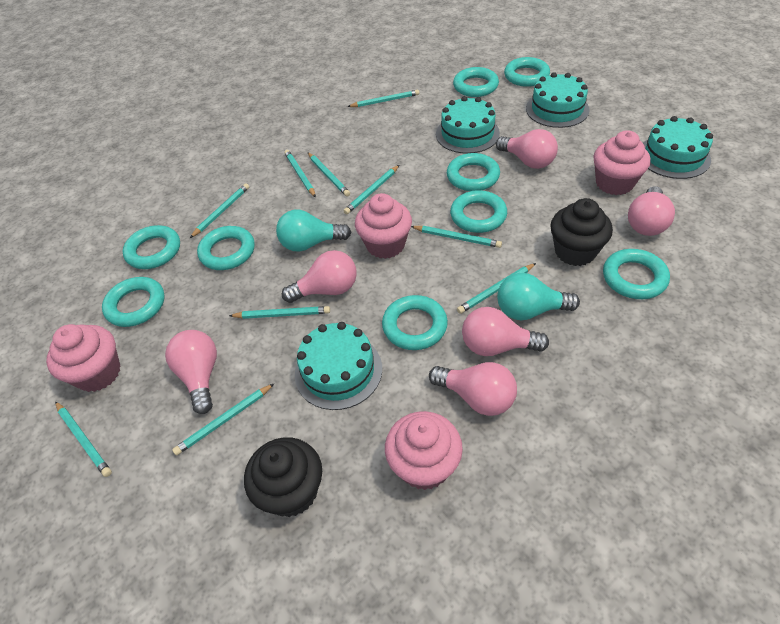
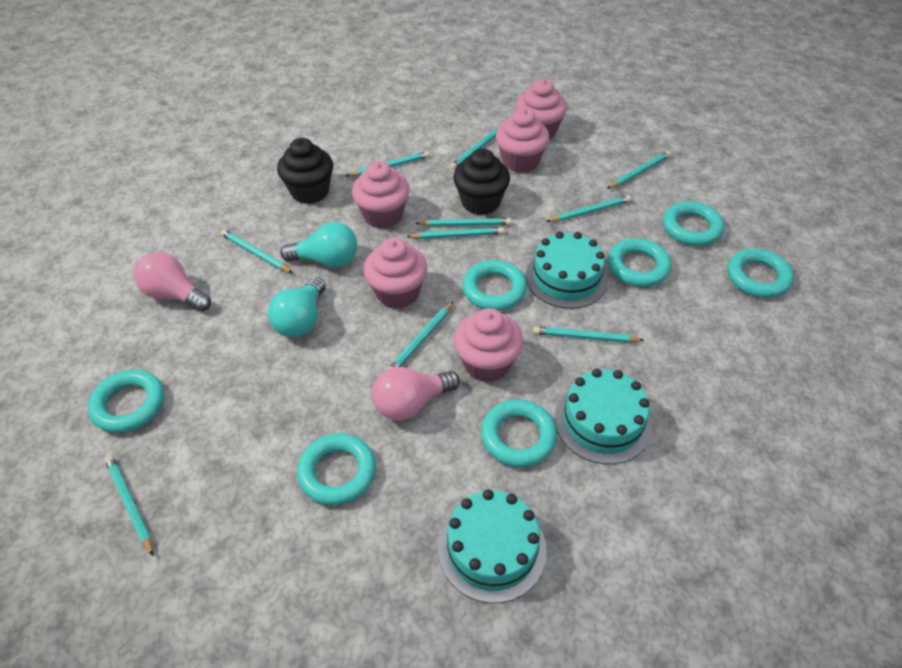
pink cupcake: [46,324,120,392] [355,193,412,259] [385,411,463,490] [593,130,651,195] = 4 -> [352,161,410,229] [364,238,427,309] [454,308,523,382] [496,108,549,173] [516,79,567,139] = 5
pink light bulb: [165,330,217,414] [282,250,357,303] [429,362,517,416] [462,307,549,356] [496,129,558,169] [628,186,675,236] = 6 -> [134,252,211,312] [372,367,460,421] = 2
turquoise cake: [295,322,382,410] [436,96,500,154] [526,72,590,128] [643,116,713,179] = 4 -> [438,489,547,603] [526,231,608,309] [555,369,652,464] = 3
turquoise ring: [102,277,165,327] [123,225,180,269] [197,226,255,270] [382,295,448,350] [447,153,500,191] [450,190,507,233] [453,67,499,97] [504,57,550,87] [603,249,670,299] = 9 -> [88,369,164,433] [297,433,376,505] [462,260,527,311] [481,399,557,467] [608,238,672,287] [663,201,724,246] [727,248,794,298] = 7

